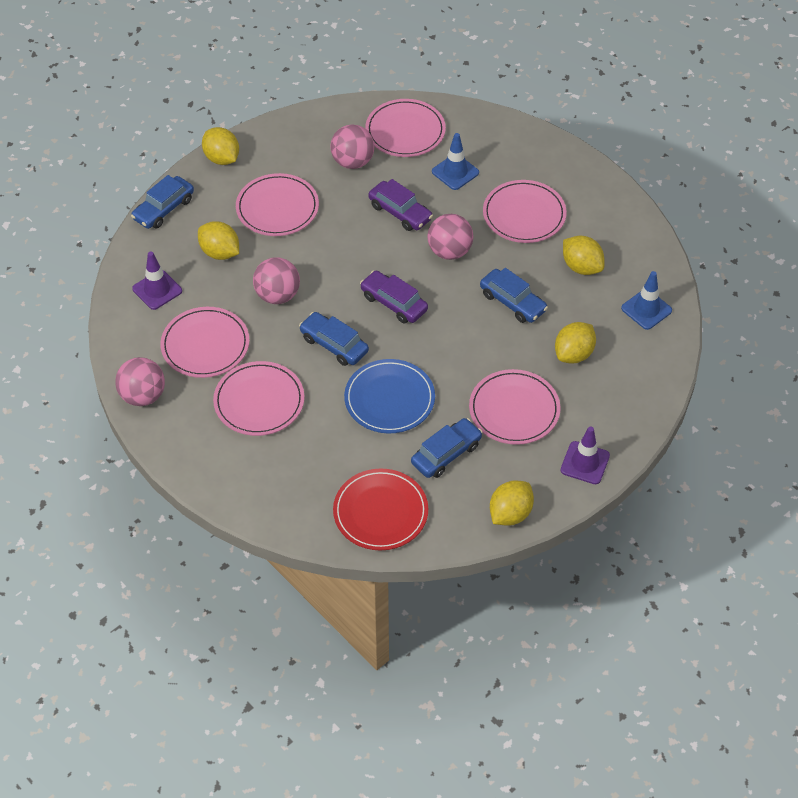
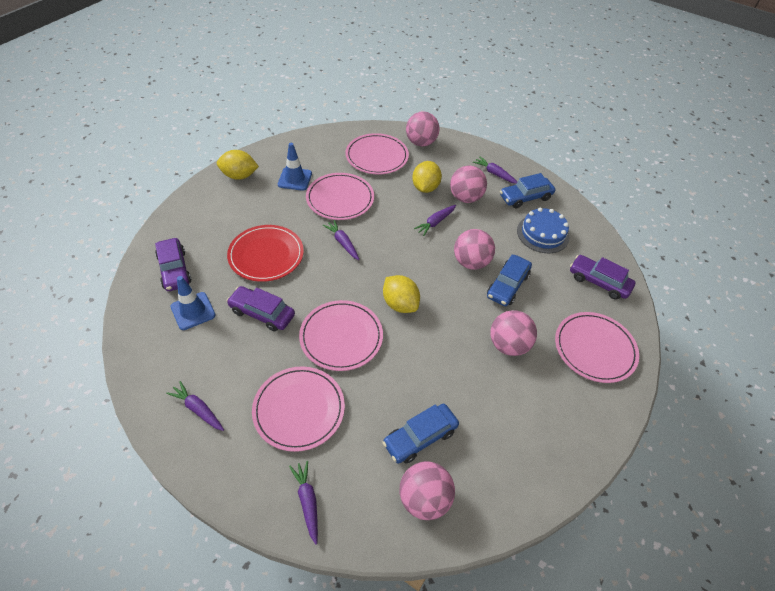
blue cake: none = 0 -> [517,208,569,253] = 1
blue car: [131,175,194,229] [299,312,369,366] [411,418,483,478] [480,268,548,323] = 4 -> [382,404,459,464] [487,255,532,306] [500,173,555,208] = 3
blue plate: [344,359,435,433] = 1 -> none = 0
pink ball: [115,357,165,406] [253,257,300,304] [330,124,374,169] [427,214,473,260] = 4 -> [399,461,455,520] [406,112,440,146] [450,166,487,203] [454,229,495,270] [490,310,537,356] = 5
pink plate: [160,307,249,378] [213,361,304,436] [236,173,319,236] [365,99,446,157] [469,369,561,445] [483,180,567,243] = 6 -> [252,366,345,452] [299,300,383,371] [306,173,374,220] [346,133,409,174] [555,312,639,383] = 5
purple car: [360,271,428,324] [368,179,433,231] = 2 -> [155,238,191,291] [226,286,295,332] [570,255,635,300] = 3
purple carrot: none = 0 -> [166,381,224,431] [289,461,318,545] [323,220,359,260] [414,205,456,236] [473,156,517,184] = 5
purple traffic cone: [132,252,182,310] [560,426,610,484] = 2 -> none = 0
yellow lemon: [198,221,239,260] [202,127,239,165] [490,481,534,526] [555,322,596,363] [563,236,605,275] = 5 -> [217,150,259,180] [383,275,420,313] [412,161,442,193] = 3

